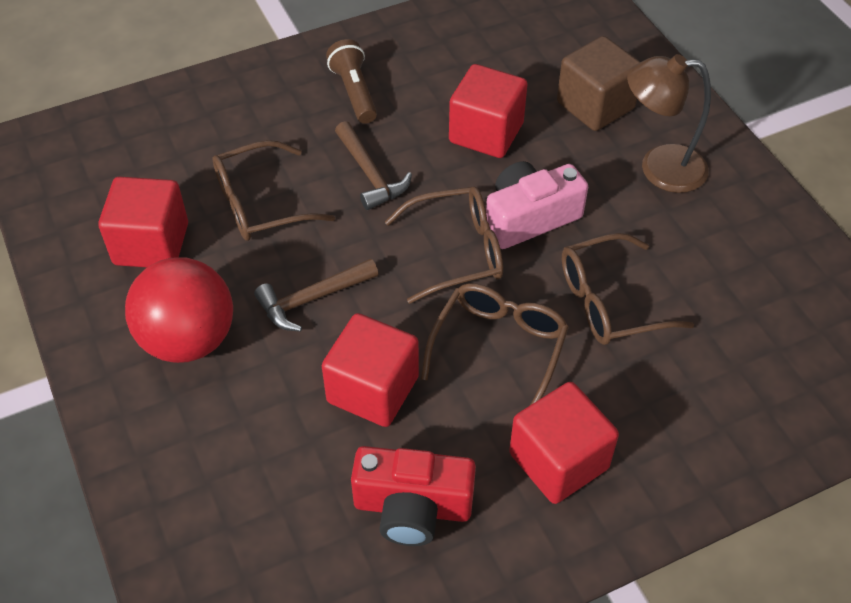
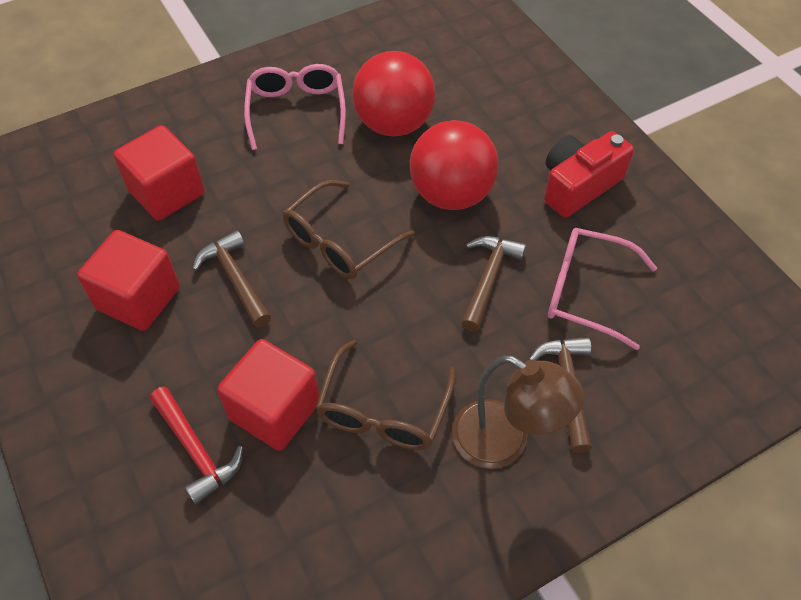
brown cube: [557,36,640,131] = 1 -> none = 0
brown flashlight: [326,39,377,124] = 1 -> none = 0
brown glasses: [213,140,335,241] [385,186,503,304] [421,283,569,405] [562,233,694,345] = 4 -> [283,180,415,279] [315,340,455,450] = 2
brown hammer: [254,258,378,332] [335,121,412,210] = 2 -> [192,230,271,327] [461,236,526,331] [529,337,592,453] = 3
pink camera: [486,161,588,249] = 1 -> none = 0
pink glasses: none = 0 -> [244,64,346,150] [548,228,657,350] = 2
red ball: [125,257,233,363] = 1 -> [352,51,436,137] [410,120,498,210] = 2
red cube: [98,177,188,267] [322,313,419,427] [449,64,528,158] [509,382,619,504] = 4 -> [77,230,180,331] [114,125,204,221] [217,339,319,451] = 3
red hammer: none = 0 -> [150,387,243,505] = 1

